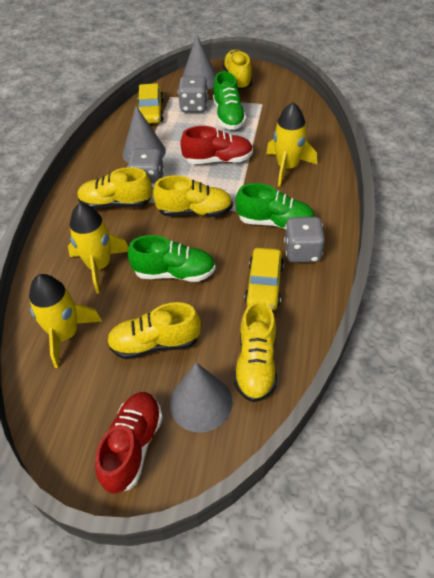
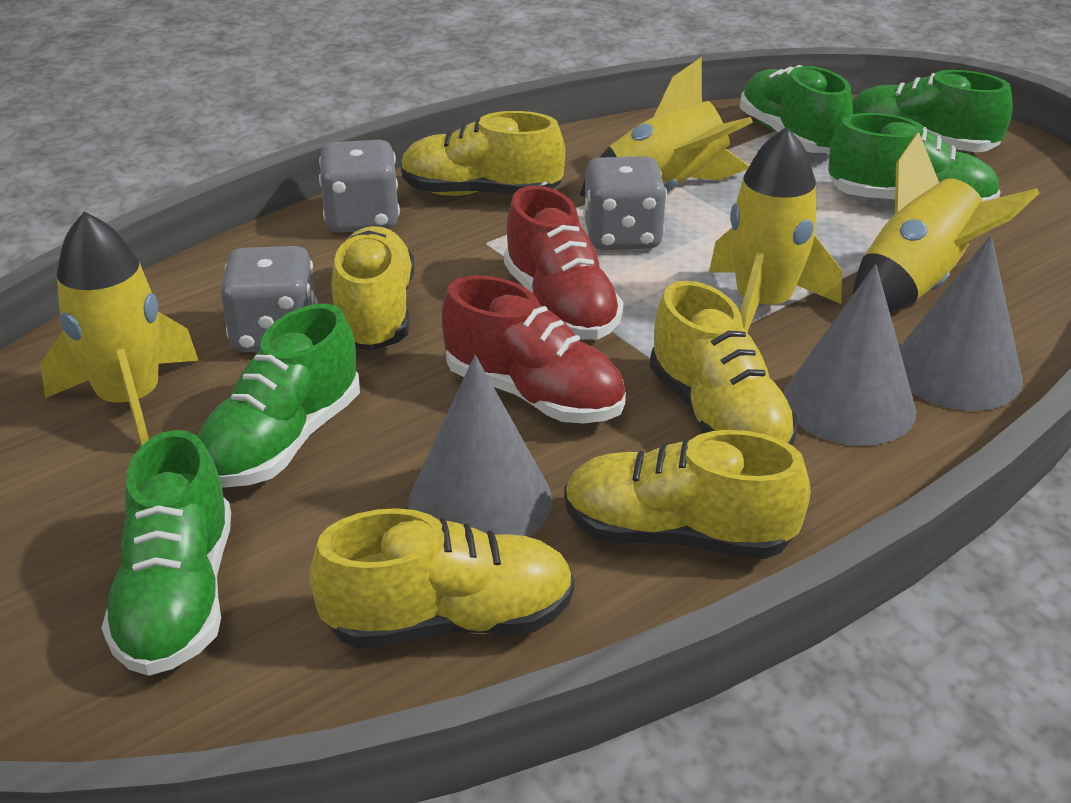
green shoe: [128,235,216,282] [213,71,247,130] [235,183,314,229] = 3 -> [102,430,231,676] [198,303,360,488] [740,65,853,153] [828,113,1001,201] [852,70,1013,152] = 5
yellow car: [137,83,164,123] [244,248,284,311] = 2 -> none = 0
yellow rocket: [29,274,102,368] [68,203,129,294] [266,102,317,187] = 3 -> [40,212,199,445] [580,57,753,197] [709,127,842,332] [853,132,1039,313] = 4

